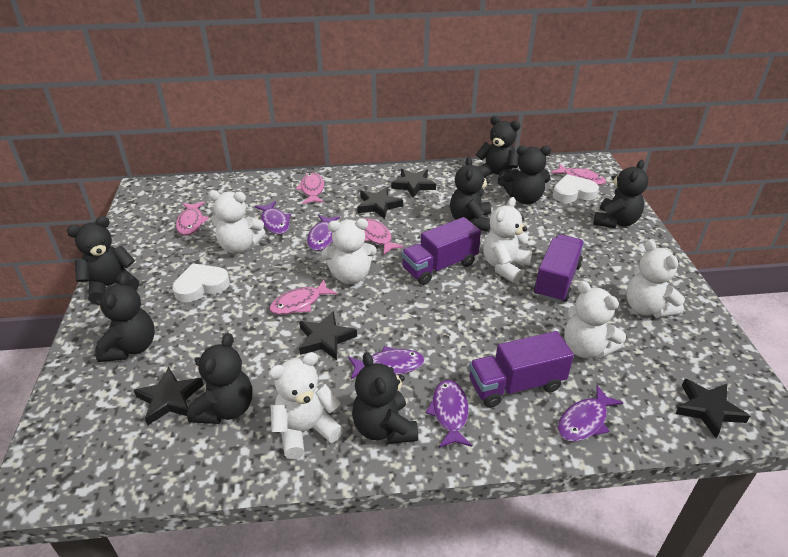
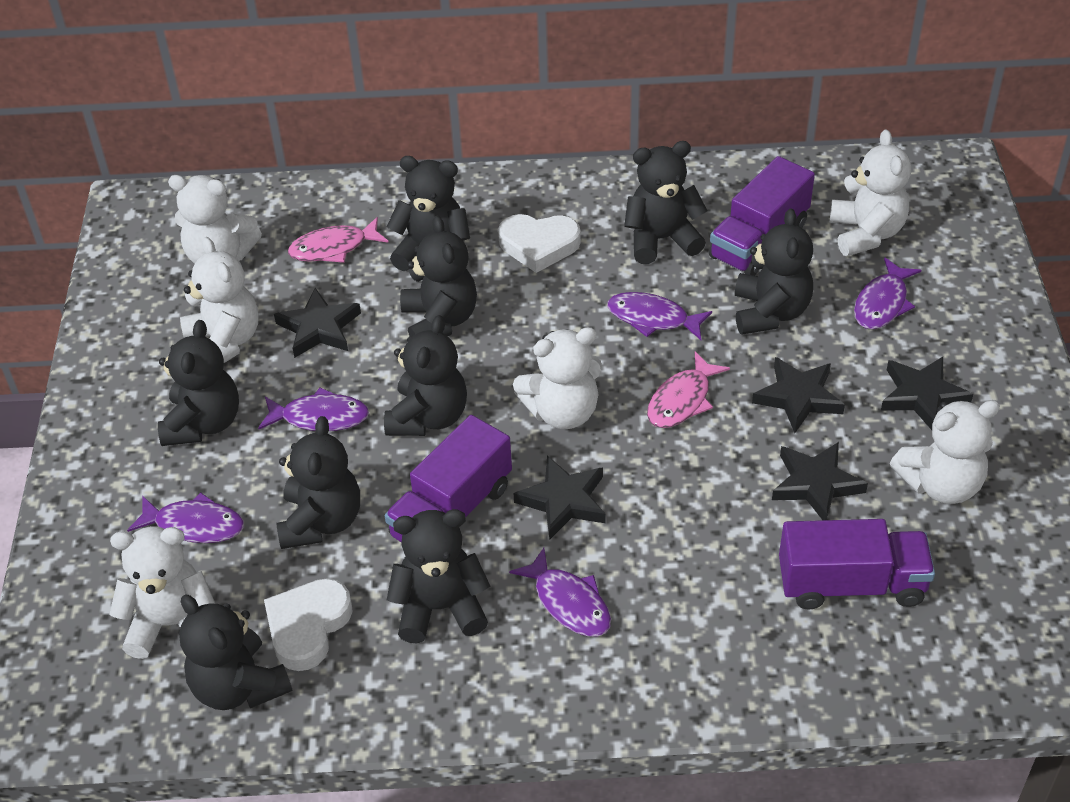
black teddy bear: [67,216,139,304] [95,273,155,362] [187,333,252,424] [352,352,418,444] [450,156,491,232] [475,116,520,187] [503,145,551,204] [593,160,648,228] = 8 -> [158,320,239,446] [179,594,292,710] [277,416,360,549] [384,315,467,436] [386,156,470,271] [387,509,490,643] [400,215,477,337] [624,141,708,264] [735,208,813,334] = 9
pink fish: [176,201,209,236] [269,280,337,315] [295,173,324,204] [364,218,404,255] [551,164,606,185] = 5 -> [288,217,389,263] [647,351,730,428] = 2

